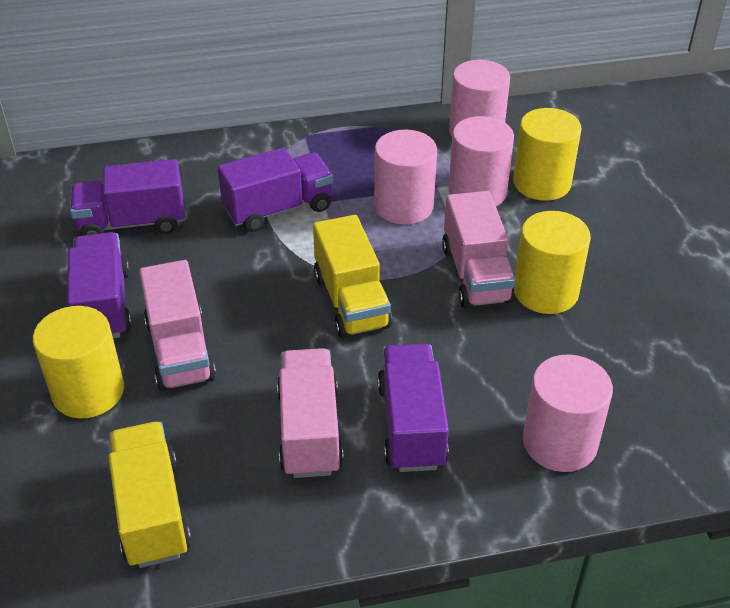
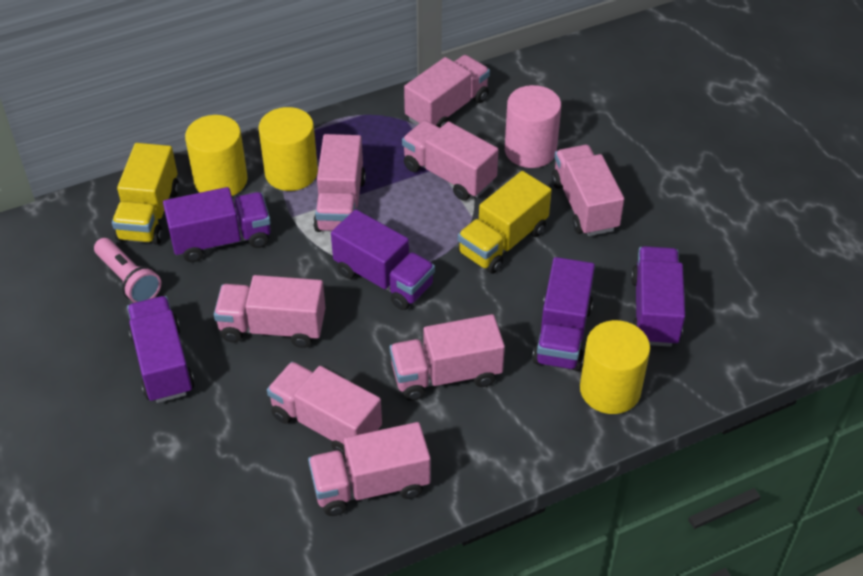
pink cylinder: [374,130,437,225] [448,116,514,206] [449,60,510,136] [523,354,613,472] = 4 -> [505,85,561,168] = 1
pink flashlight: none = 0 -> [94,238,161,303] = 1
pink truck: [139,260,216,391] [277,348,344,478] [442,191,515,308] = 3 -> [214,275,326,348] [267,362,382,458] [308,422,431,516] [313,134,366,232] [390,314,505,401] [402,120,499,201] [404,55,490,128] [552,145,624,236] = 8
purple truck: [67,232,132,338] [70,159,185,236] [217,148,333,232] [377,344,449,472] = 4 -> [127,296,195,403] [163,187,271,262] [331,210,435,310] [532,257,595,371] [631,246,685,347] = 5

